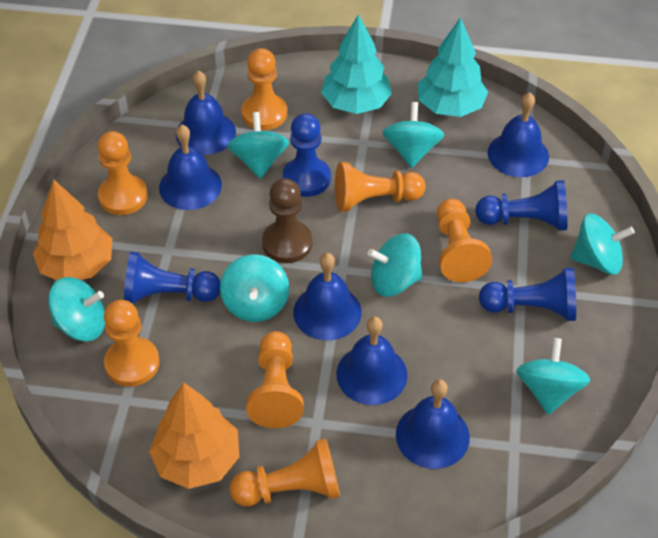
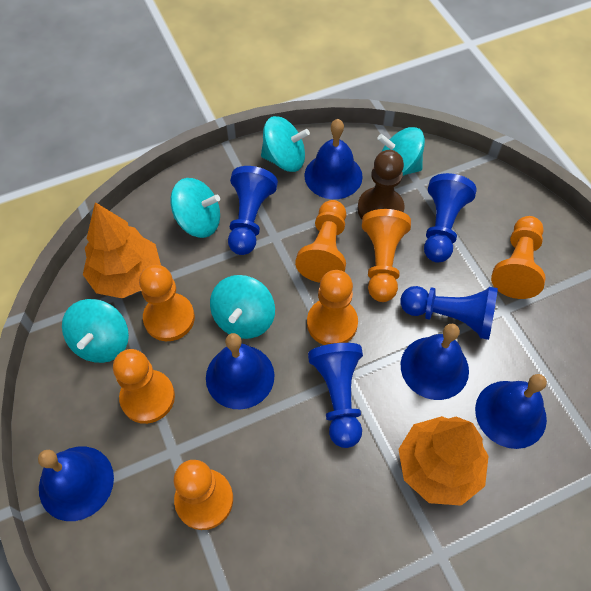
blue bell: [159,125,222,210] [176,70,236,155] [293,253,362,340] [336,316,408,405] [396,380,470,469] [487,92,549,177] = 6 -> [38,447,114,521] [206,333,274,409] [304,119,363,199] [401,324,469,400] [475,374,547,449] = 5
turquoise spinning top: [48,277,105,341] [220,254,289,322] [227,112,289,179] [368,233,423,297] [382,102,444,168] [516,338,590,415] [570,213,635,275] = 7 -> [62,299,129,363] [170,178,220,238] [210,275,275,339] [261,116,310,172] [377,127,425,176] = 5
turquoise tree: [321,14,392,114] [418,17,488,117] = 2 -> none = 0

